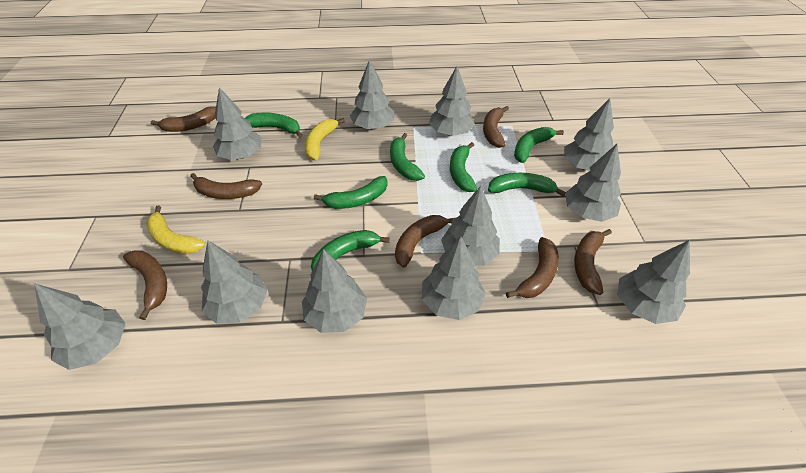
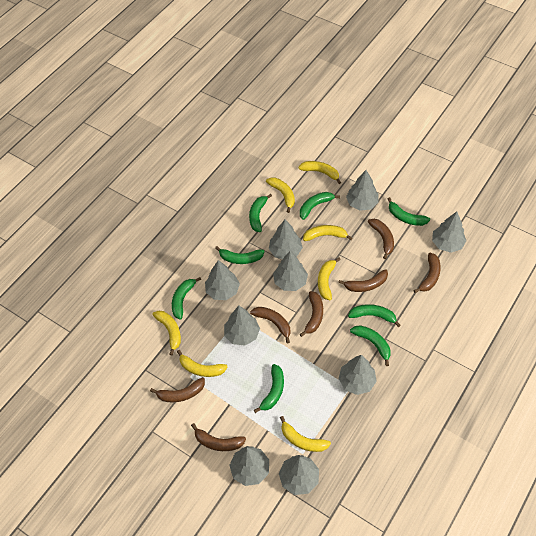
green banana: [245,112,302,138] [311,230,390,271] [314,176,388,209] [390,133,425,181] [450,142,477,192] [488,173,566,196] [514,127,564,163] = 7 -> [172,277,201,320] [215,246,265,264] [249,194,272,232] [254,364,284,413] [300,192,340,220] [348,304,401,327] [350,325,391,366] [388,197,430,226] = 8
grey tree: [34,283,126,370] [201,240,268,324] [213,87,262,160] [302,249,367,333] [350,60,394,130] [422,236,486,320] [429,66,475,136] [441,186,500,266] [564,98,614,171] [565,144,621,222] [618,240,690,324] = 11 -> [205,260,240,300] [224,306,260,345] [229,446,269,486] [269,219,303,259] [273,251,308,291] [279,455,319,495] [339,355,377,395] [346,170,379,211] [432,211,466,253] = 9
yellow banana: [146,205,205,254] [305,118,345,160] = 2 -> [153,311,181,355] [177,350,228,377] [266,177,295,213] [280,416,331,452] [298,161,341,184] [303,225,352,241] [318,257,341,300] = 7

